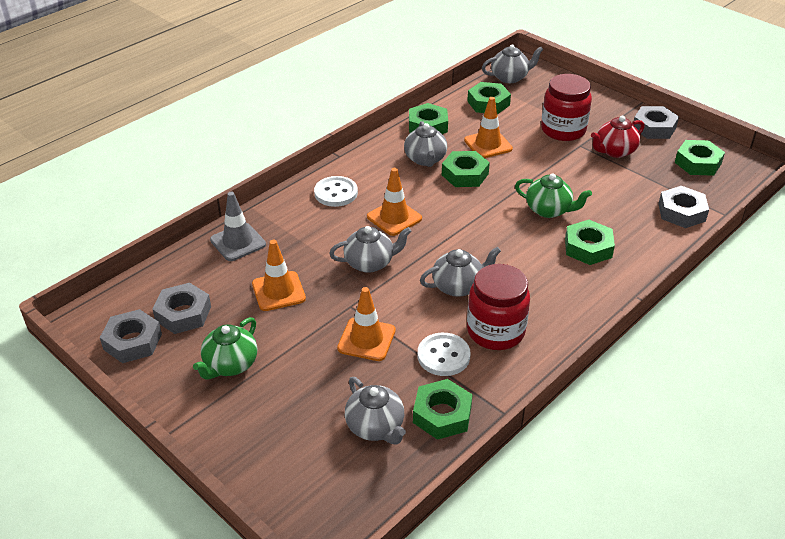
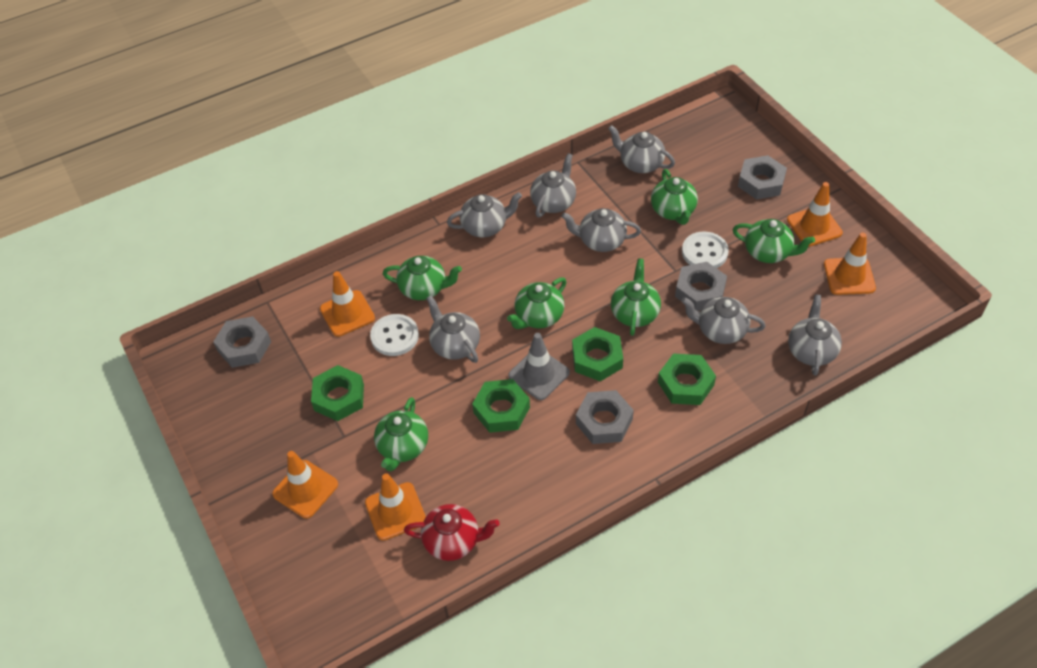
green nut: [409,103,448,134] [413,379,473,440] [442,151,490,187] [467,82,511,114] [565,220,615,265] [675,140,725,176] = 6 -> [311,365,364,421] [472,379,530,433] [572,327,623,381] [658,354,716,405] = 4
green teapot: [193,317,257,380] [515,173,592,218] = 2 -> [374,397,428,471] [383,256,462,300] [507,277,566,329] [611,258,661,336] [651,169,698,225] [733,219,815,263] = 6
grey teapot: [329,226,412,273] [345,377,406,445] [404,121,447,167] [420,247,501,297] [482,45,543,83] = 5 -> [426,296,480,363] [447,192,522,237] [530,153,576,217] [561,208,641,252] [608,125,675,173] [681,297,765,344] [788,294,842,376] = 7
orange traffic cone: [252,240,306,311] [337,287,396,361] [367,168,422,236] [464,97,513,158] = 4 -> [272,451,338,519] [320,271,375,337] [365,473,426,541] [787,182,843,246] [824,232,876,295] = 5
red jar: [467,264,530,350] [541,74,592,141] = 2 -> none = 0

